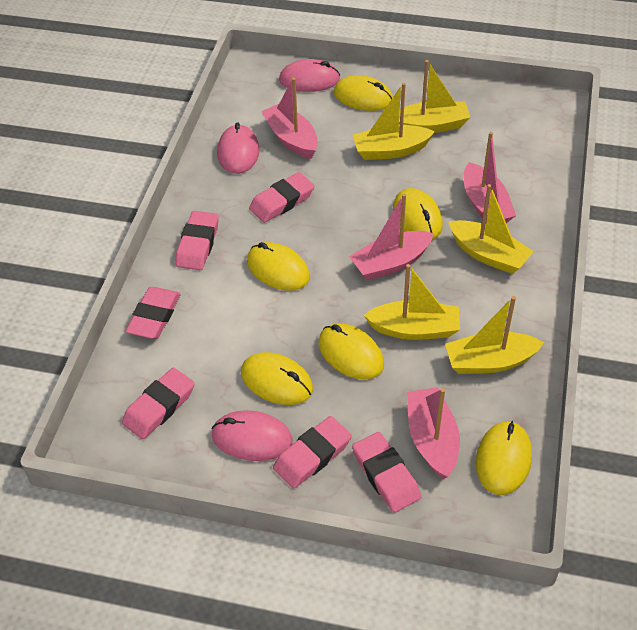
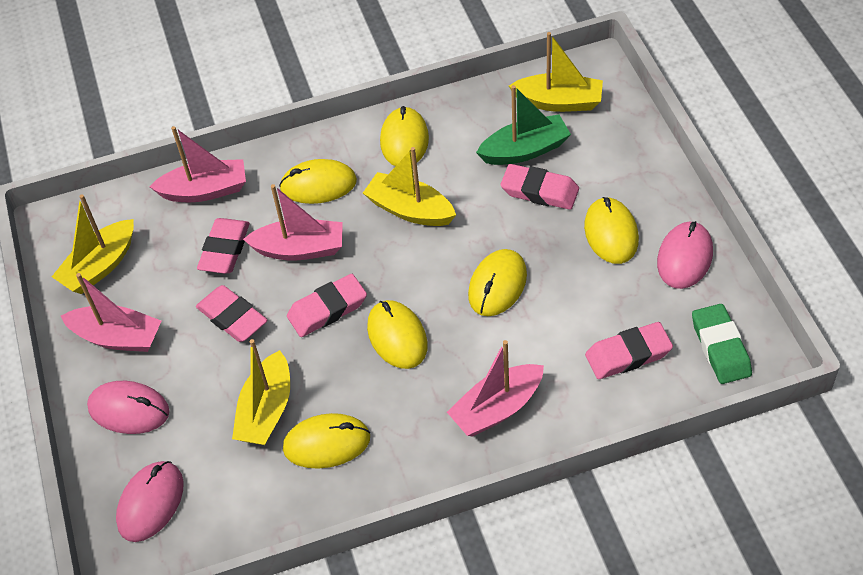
green boat: none = 0 -> [476,85,571,165] = 1
green eraser: none = 0 -> [692,304,752,384] = 1
pink eraser: [122,368,195,439] [126,287,181,339] [175,211,219,270] [249,172,315,223] [273,416,352,489] [352,432,421,513] = 6 -> [196,285,267,342] [197,218,250,274] [287,274,367,337] [501,164,579,210] [585,322,673,379] = 5
yellow boat: [353,83,435,160] [364,264,460,340] [399,60,471,133] [445,296,544,374] [449,184,534,274] = 5 -> [52,194,134,294] [232,339,290,445] [363,147,456,226] [509,32,603,112] = 4

